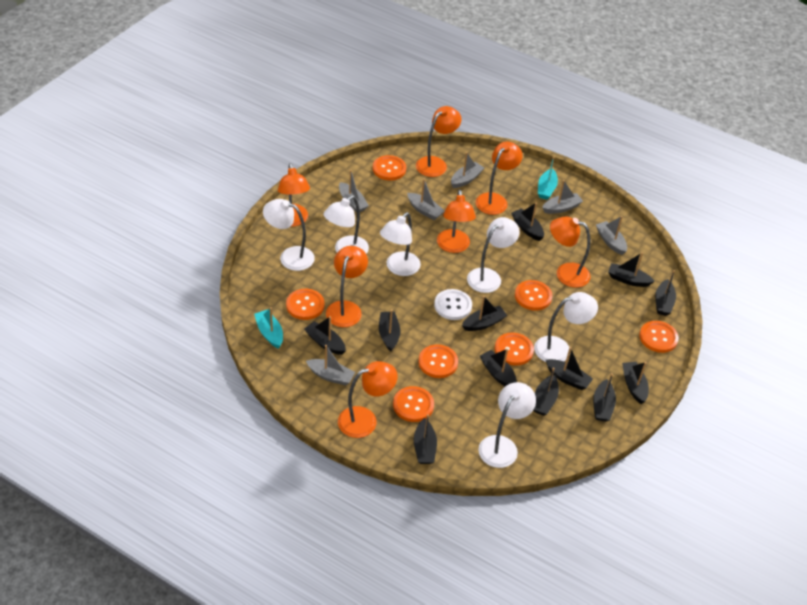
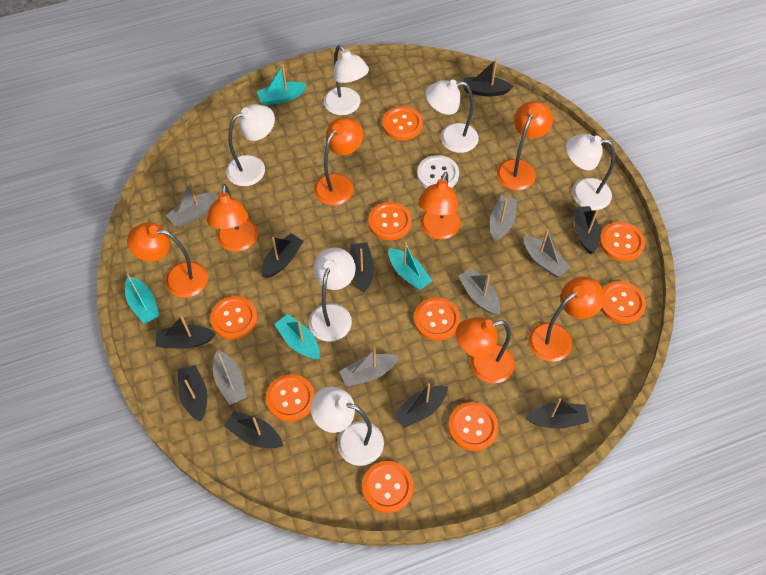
black boat: [304,316,346,355] [379,309,400,352] [414,414,437,464] [462,296,507,331] [480,349,517,386] [511,202,544,241] [533,368,559,416] [546,347,593,390] [593,373,616,422] [608,252,655,287] [622,362,649,404] [655,270,676,316] = 12 -> [156,316,216,349] [178,365,207,422] [224,411,283,448] [261,233,304,278] [350,243,374,292] [393,383,448,428] [463,59,514,97] [525,399,589,429] [574,206,600,254] = 9
orange button: [286,289,325,320] [373,155,406,181] [393,386,434,422] [418,344,458,378] [495,332,534,366] [515,280,553,311] [639,321,679,353] = 7 -> [210,296,257,340] [266,374,315,422] [362,461,413,513] [368,202,412,241] [382,106,423,140] [414,297,460,341] [448,402,498,451] [600,222,645,262] [601,281,646,324] = 9
turquoise boat: [254,307,283,349] [538,157,558,200] = 2 -> [125,273,160,323] [257,64,307,105] [274,314,320,360] [389,242,432,290] = 4

